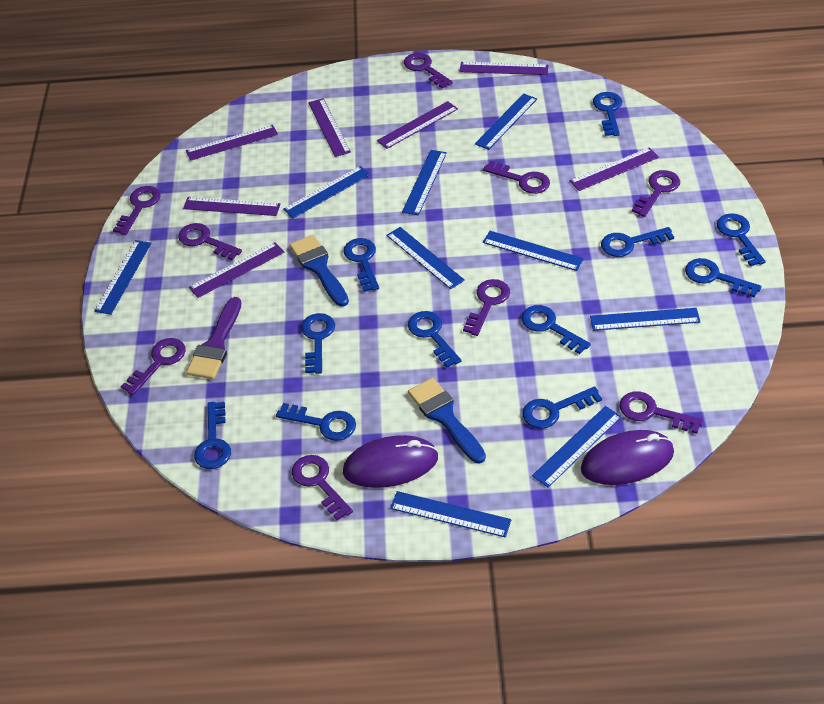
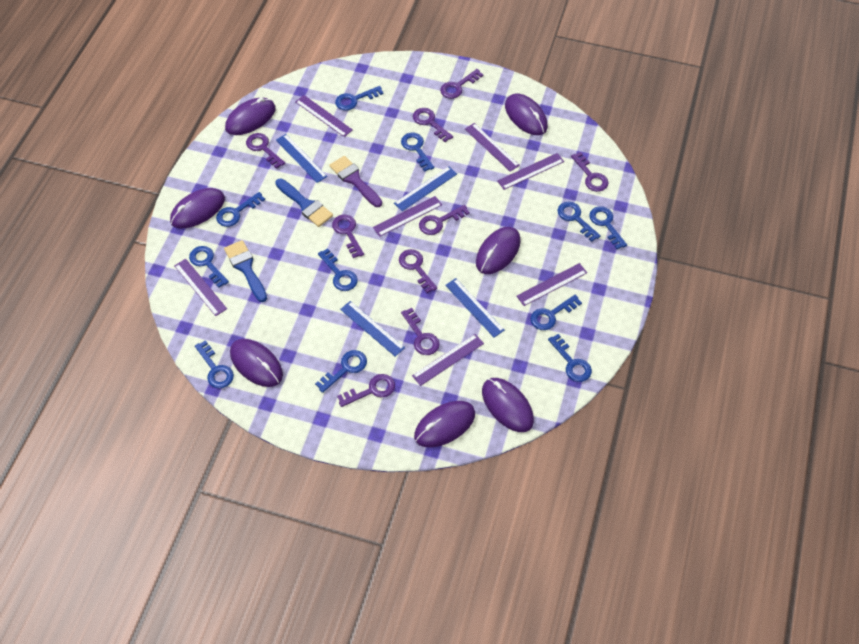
blue ruler: [94,240,151,315] [283,166,370,218] [386,227,465,289] [390,491,512,538] [402,150,447,216] [475,93,537,150] [483,231,584,271] [532,406,622,488] [590,308,700,331] = 9 -> [276,134,328,183] [340,301,405,356] [394,166,457,211] [445,278,505,337] = 4
purple mouse: [343,435,438,488] [581,430,674,485] = 2 -> [170,188,225,228] [225,98,276,135] [230,339,283,387] [414,401,475,447] [476,227,521,274] [482,378,534,432] [505,93,548,135] = 7

